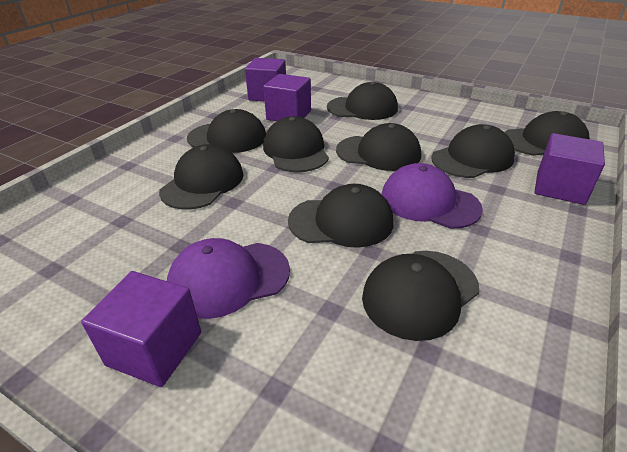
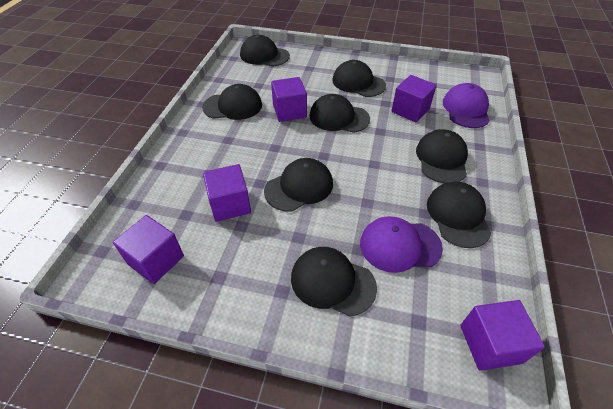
black cap: [159,144,243,209] [187,109,266,153] [263,116,329,172] [288,184,393,248] [327,82,398,120] [336,123,421,171] [362,251,479,341] [431,124,515,178] [505,111,590,156] = 9 -> [202,84,262,120] [240,35,290,67] [264,158,333,212] [291,247,377,317] [310,94,370,133] [332,60,386,97] [416,129,468,184] [427,182,491,248] = 8
purple cube: [81,271,201,387] [245,58,286,101] [263,74,311,121] [534,133,605,205] = 4 -> [113,215,184,284] [203,164,251,222] [271,77,307,122] [391,75,437,123] [460,300,545,371] = 5

